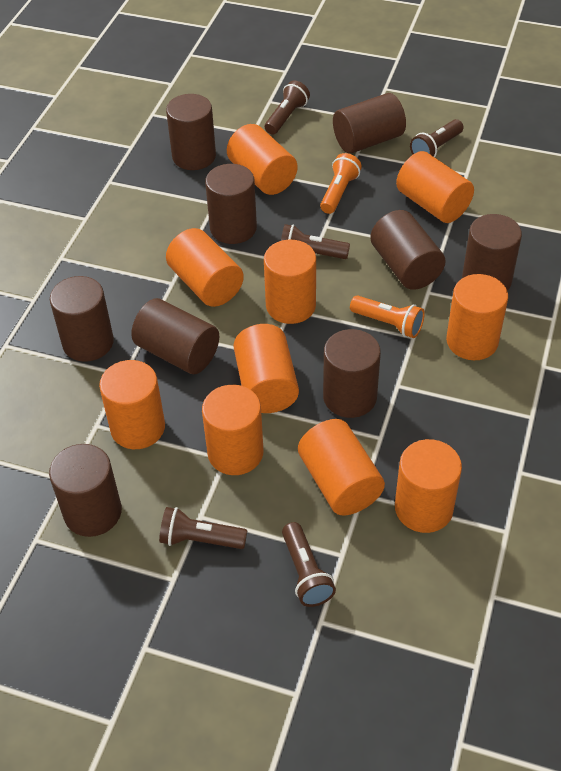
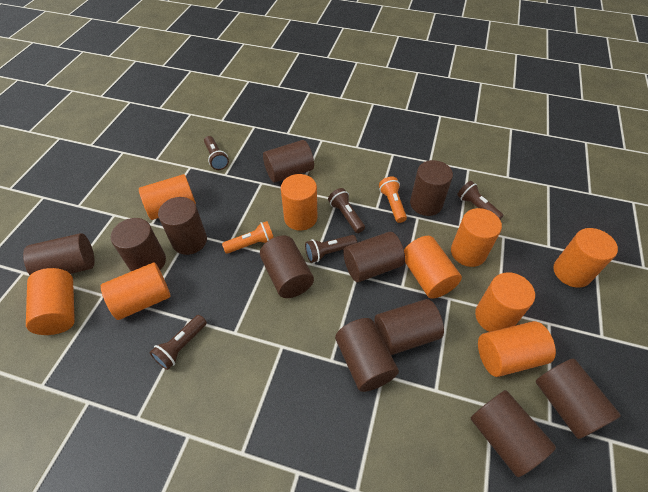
brown cylinder: [49,444,122,537] [50,276,114,362] [131,298,219,374] [166,94,216,170] [205,164,257,244] [323,329,381,418] [333,93,406,154] [370,210,446,290] [462,214,522,291] = 9 -> [23,233,95,275] [111,218,166,271] [158,197,207,255] [260,236,314,298] [263,140,314,183] [335,318,399,392] [343,232,405,282] [375,299,444,355] [410,160,453,216] [471,390,556,477] [536,358,621,439] = 11
orange cylinder: [99,360,165,449] [166,228,244,307] [202,385,263,475] [227,124,298,195] [233,324,299,413] [264,240,316,324] [298,419,385,515] [395,439,462,533] [396,151,474,223] [446,274,508,360] = 10 -> [26,268,75,335] [101,262,171,320] [139,174,196,220] [281,174,317,231] [404,236,462,299] [451,208,502,267] [475,272,535,332] [478,321,556,377] [553,228,618,288] = 9

